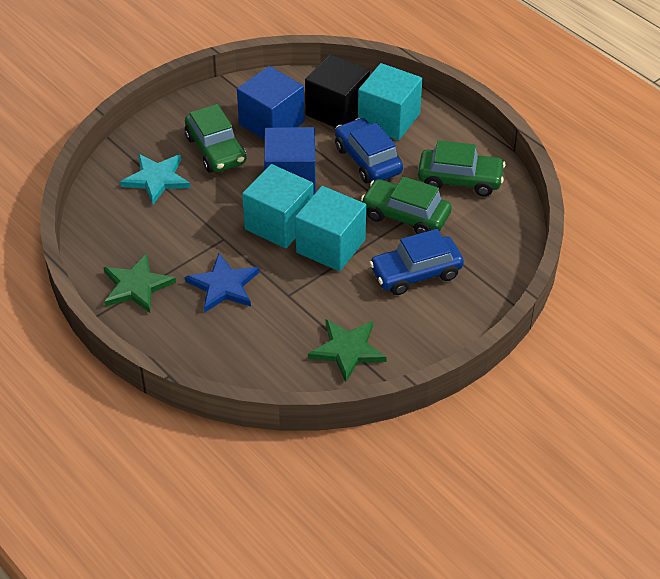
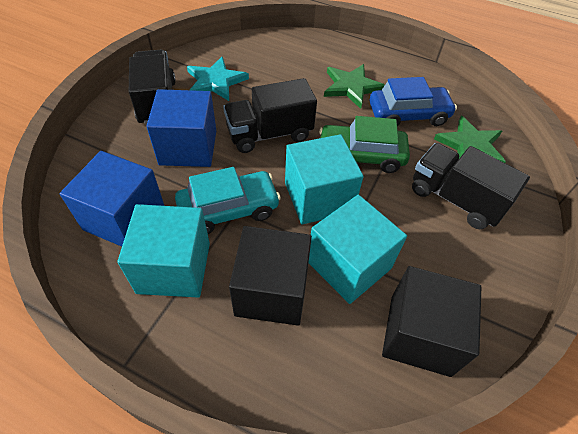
black cube: [305,54,370,128] = 1 -> [229,226,312,326] [382,266,481,377] = 2
black truck: none = 0 -> [129,50,176,125] [223,78,317,153] [412,143,530,229] = 3
blue car: [335,118,403,184] [369,229,464,295] = 2 -> [370,77,457,126] = 1
blue star: [185,253,259,313] = 1 -> none = 0
green car: [185,104,246,173] [361,176,452,234] [418,140,506,196] = 3 -> [319,116,410,173] = 1
turquoise car: none = 0 -> [175,167,281,234] = 1

